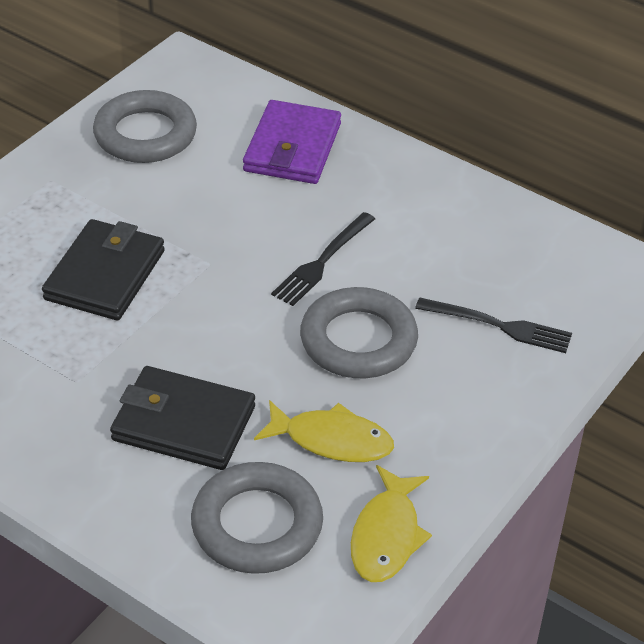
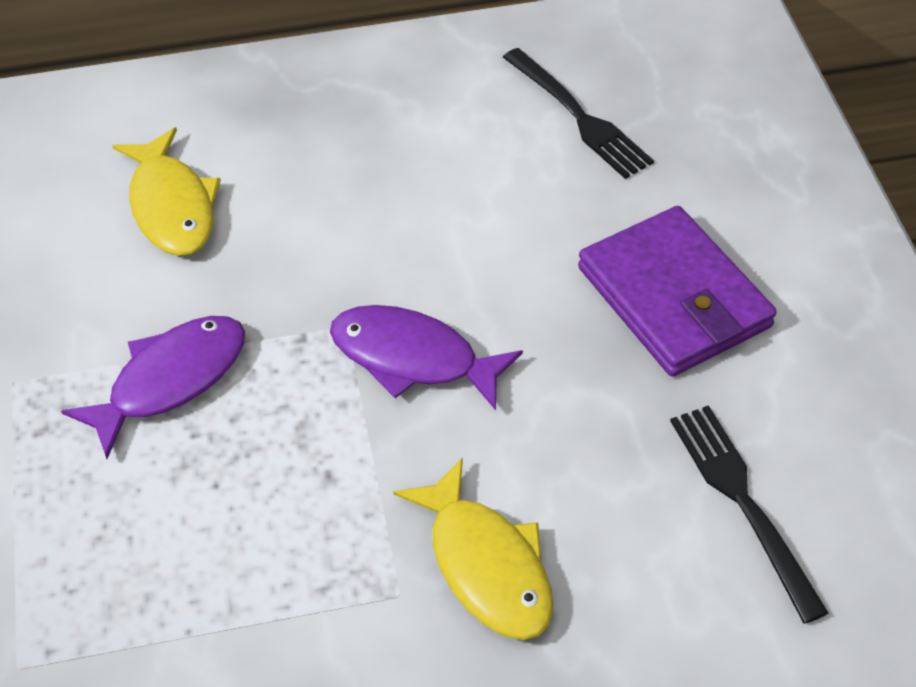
black wallet: [42,219,165,320] [110,366,255,470] = 2 -> none = 0
grey ring: [93,90,197,163] [191,462,323,574] [300,287,418,378] = 3 -> none = 0
purple fish: none = 0 -> [61,316,245,459] [330,305,523,410] = 2

